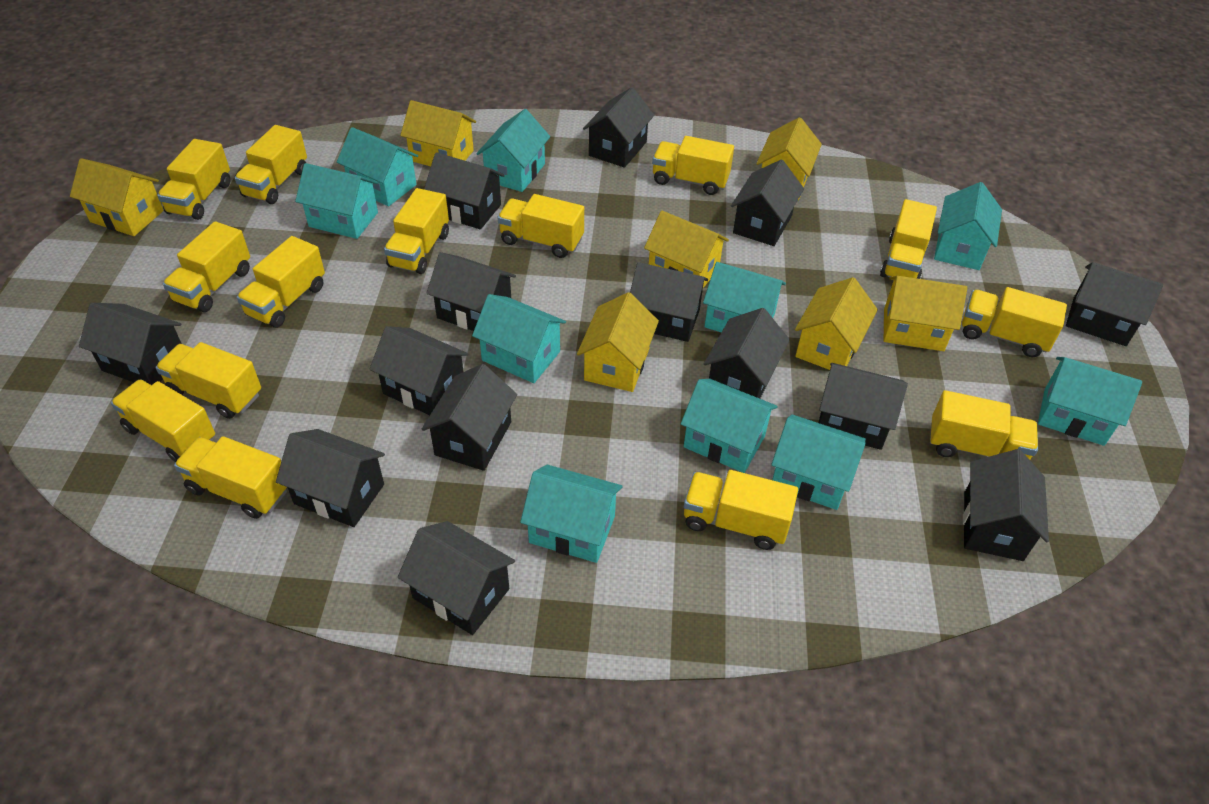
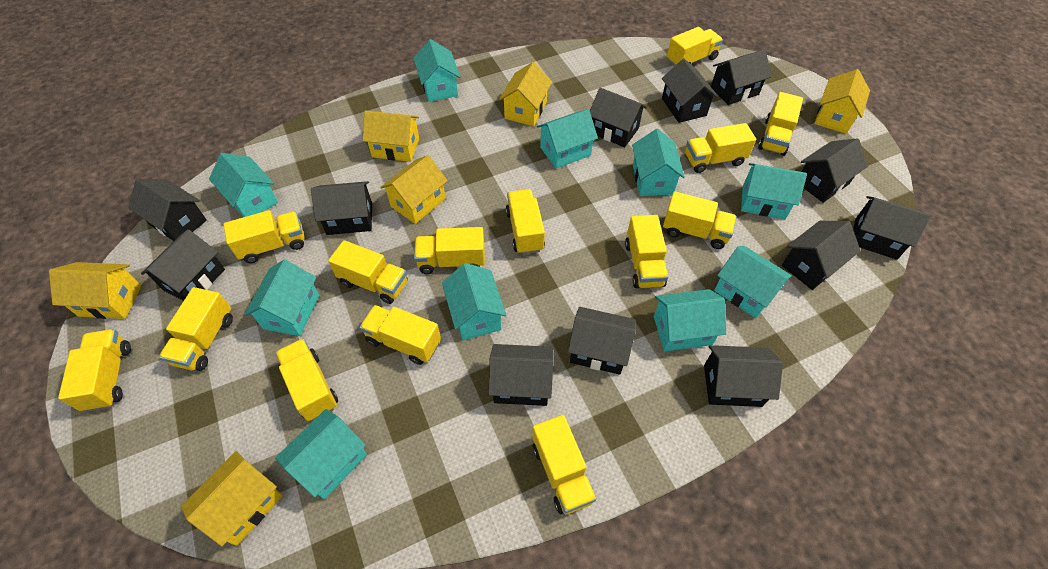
black house: [79,302,182,385] [276,429,385,527] [369,326,468,415] [398,521,515,635] [421,364,517,471] [424,152,505,230] [426,252,516,331] [583,87,654,168] [630,262,708,342] [704,308,790,398] [731,160,804,246] [819,363,908,450] [963,449,1049,561] [1066,262,1163,346] = 14 -> [128,179,207,241] [141,229,225,301] [311,181,372,235] [489,344,553,406] [568,307,636,375] [590,88,647,147] [662,59,718,123] [704,345,783,407] [711,50,771,105] [782,221,860,290] [801,138,868,203] [853,196,930,260] = 12
yellow house: [70,158,164,236] [400,100,476,167] [577,292,659,392] [644,211,729,288] [756,117,822,200] [795,277,878,370] [884,276,967,351] = 7 -> [49,262,141,319] [181,451,283,546] [363,110,419,162] [380,155,448,224] [499,62,552,126] [814,69,870,134] = 6

